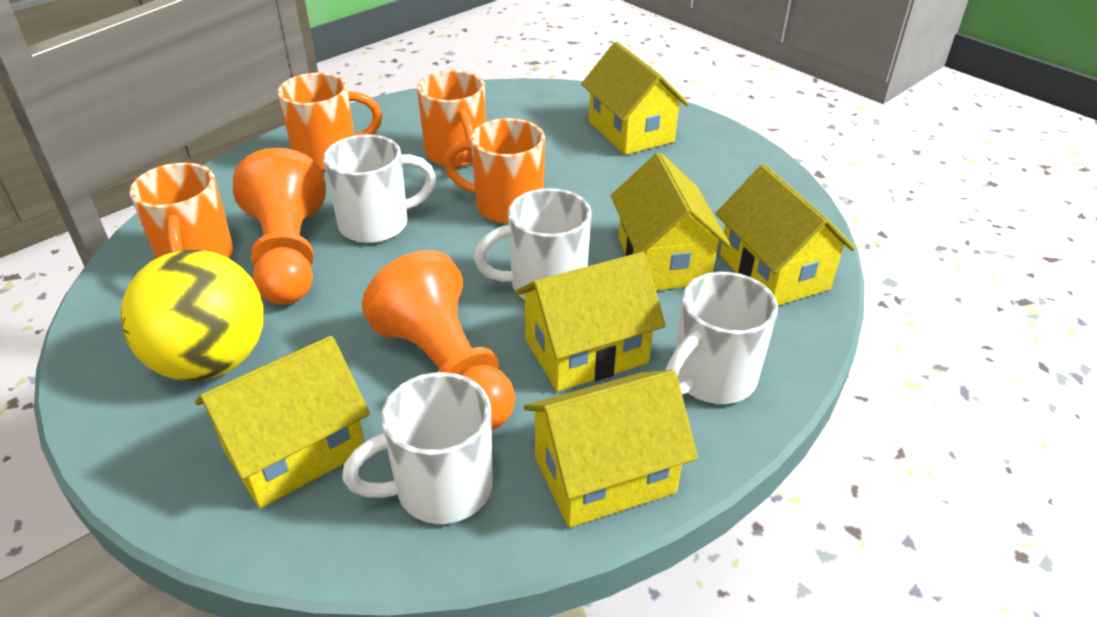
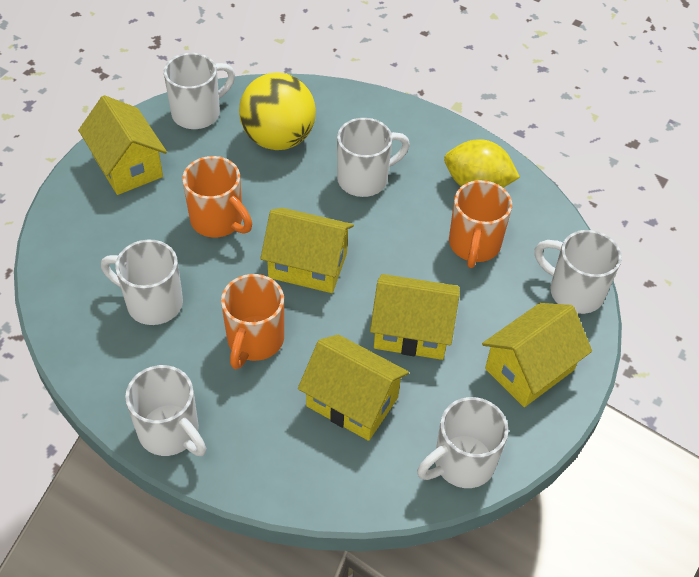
orange mug: [130,163,233,258] [277,73,382,171] [417,70,486,167] [444,118,545,224] = 4 -> [182,156,252,238] [221,274,284,369] [449,180,512,268] = 3
orange pawn: [233,148,326,305] [362,250,515,430] = 2 -> none = 0
white mug: [323,135,436,243] [342,372,493,524] [474,188,592,300] [665,272,778,404] = 4 -> [101,239,183,325] [125,365,206,456] [164,53,235,129] [337,118,410,197] [417,397,509,488] [535,230,622,314] = 6
yellow house: [195,336,370,508] [515,252,666,392] [524,370,698,528] [581,42,689,155] [611,152,730,291] [716,164,855,306] = 6 -> [78,95,167,195] [261,208,354,293] [298,335,409,441] [370,274,460,360] [482,303,592,407] = 5
yellow lemon: none = 0 -> [444,139,520,188] = 1

